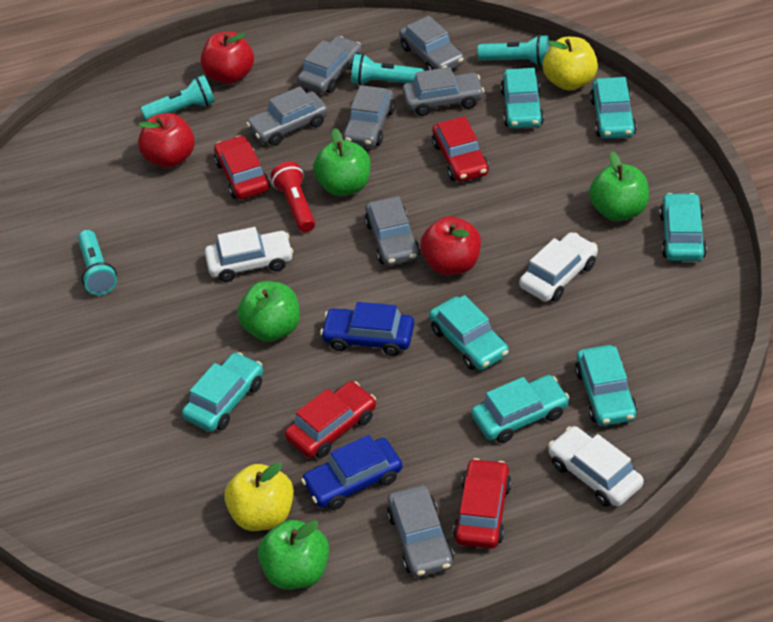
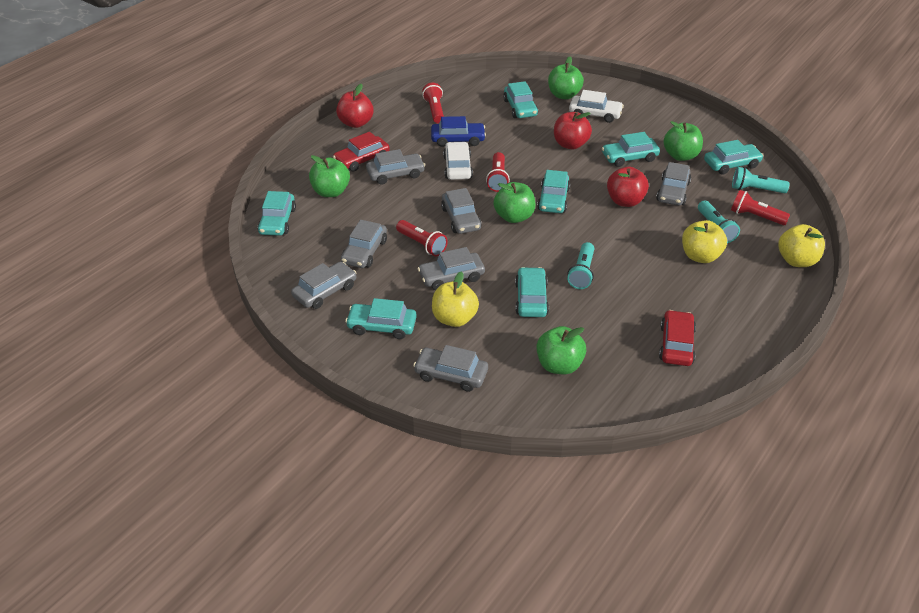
blue car: [301,435,402,510] [320,302,414,356] = 2 -> [431,116,486,147] = 1
green apple: [237,281,300,342] [258,520,329,589] [313,128,371,196] [589,151,649,221] = 4 -> [309,155,350,197] [494,182,535,223] [536,326,586,374] [548,57,584,99] [663,121,703,161] = 5
red car: [214,135,270,200] [285,381,376,458] [432,116,489,182] [453,458,512,549] = 4 -> [333,132,390,172] [659,310,696,366] = 2
red flashlight: [271,162,315,232] = 1 -> [396,220,448,256] [422,83,444,124] [486,152,510,192] [731,190,790,225] = 4
turquoise flashlight: [78,230,117,295] [141,75,215,121] [351,54,424,85] [477,34,550,66] = 4 -> [567,242,594,289] [698,200,740,243] [732,167,790,193] = 3
white car: [205,227,293,282] [519,232,598,302] [548,426,644,507] = 3 -> [443,142,473,180] [569,90,624,123] = 2
yellow apple: [224,462,294,531] [543,37,598,91] = 2 -> [432,271,479,327] [682,220,727,263] [778,224,825,267] = 3

